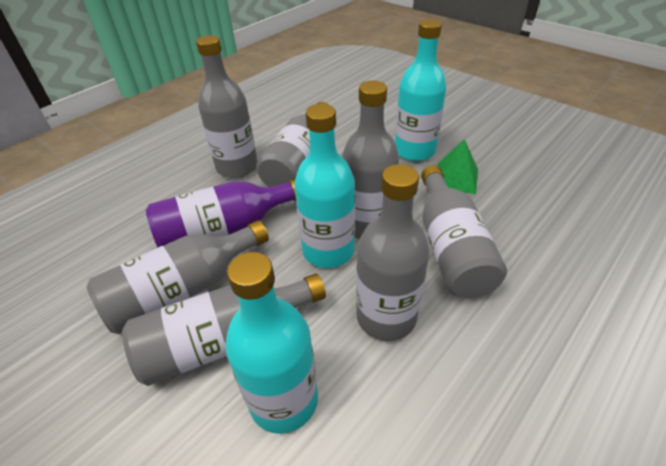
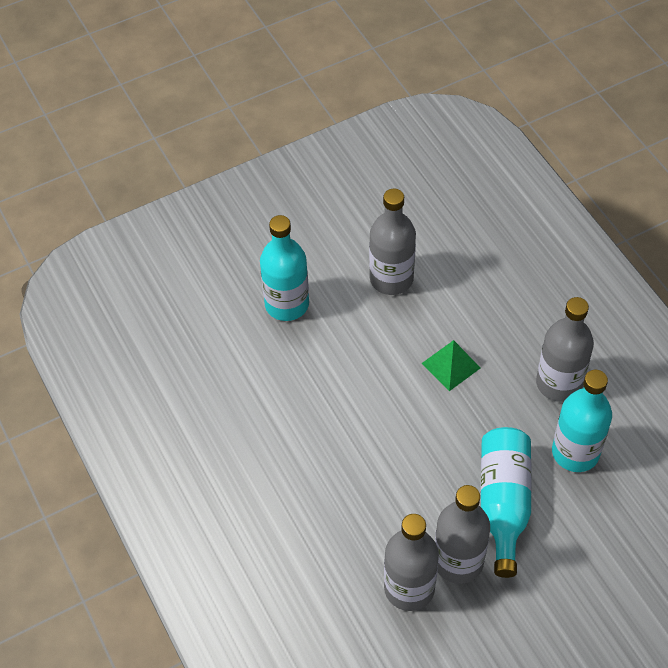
grey bottle: [86,220,269,334] [122,274,326,386] [196,35,258,178] [256,102,327,187] [342,81,399,239] [356,164,430,341] [421,165,507,298] = 7 -> [369,188,416,295] [384,514,439,611] [435,485,490,584] [536,297,594,402] = 4
purple bottle: [146,179,296,248] = 1 -> none = 0

